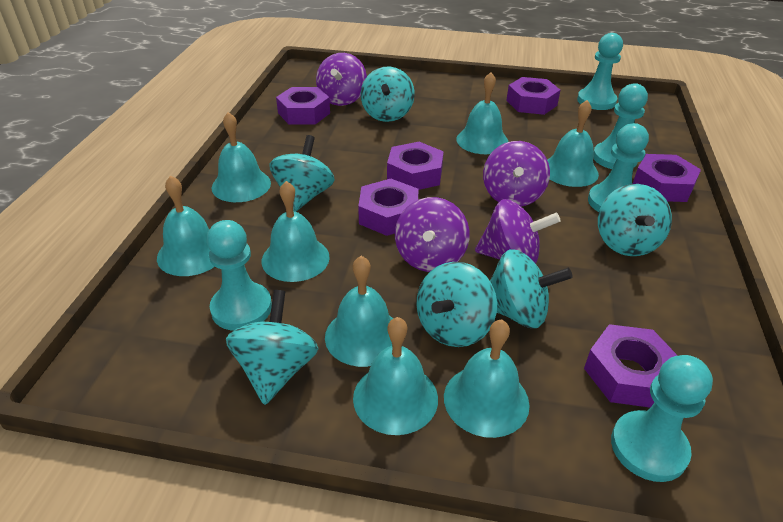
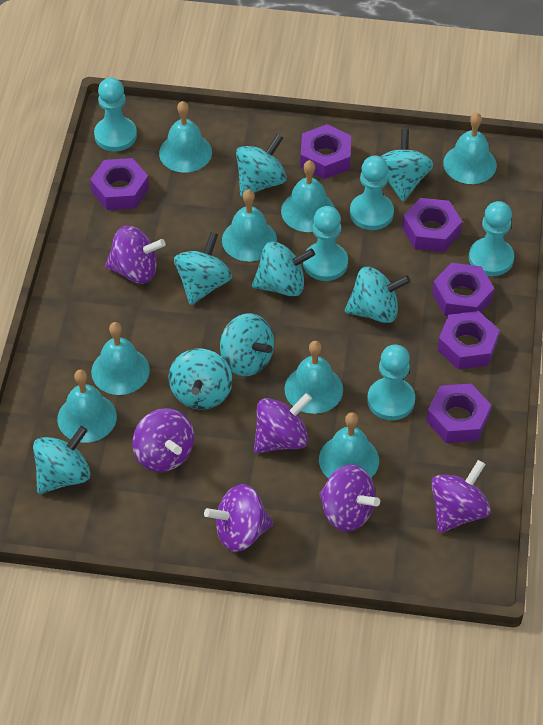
purple spinning top: [316,53,367,106] [395,197,470,272] [475,199,561,264] [483,141,550,207] = 4 -> [105,226,166,283] [133,408,194,472] [204,484,274,552] [254,393,312,453] [319,464,380,532] [431,460,491,533] = 6
turquoise spinning top: [226,290,319,405] [269,135,335,212] [361,67,415,122] [416,262,497,347] [490,249,573,328] [598,184,672,256] = 6 -> [33,426,91,494] [168,348,232,409] [174,232,232,305] [220,313,274,376] [236,134,287,197] [252,241,315,297] [345,267,411,323] [380,129,434,202] = 8

